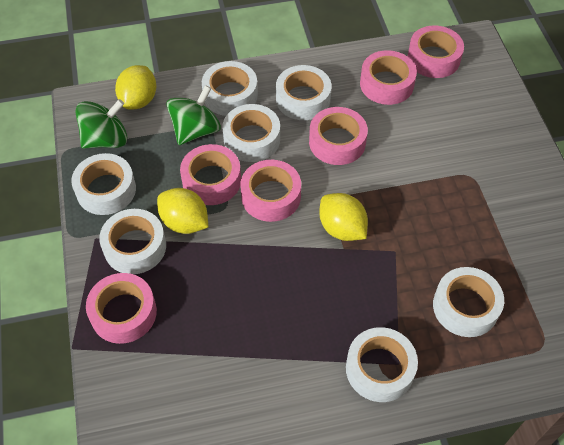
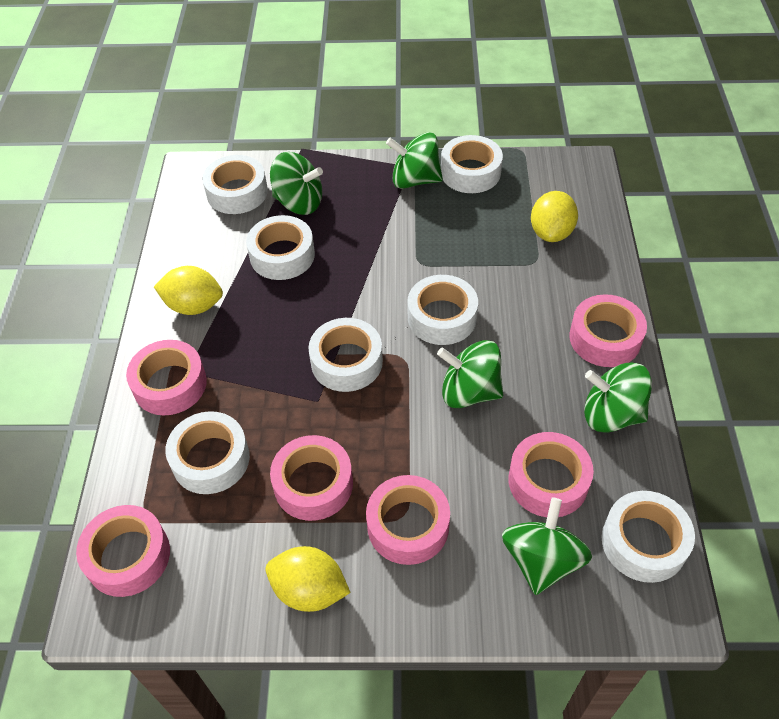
green spinning top: [75,99,127,149] [167,85,221,145] = 2 -> [270,152,323,215] [386,132,443,189] [437,340,503,408] [502,498,592,595] [584,363,652,433] = 5

